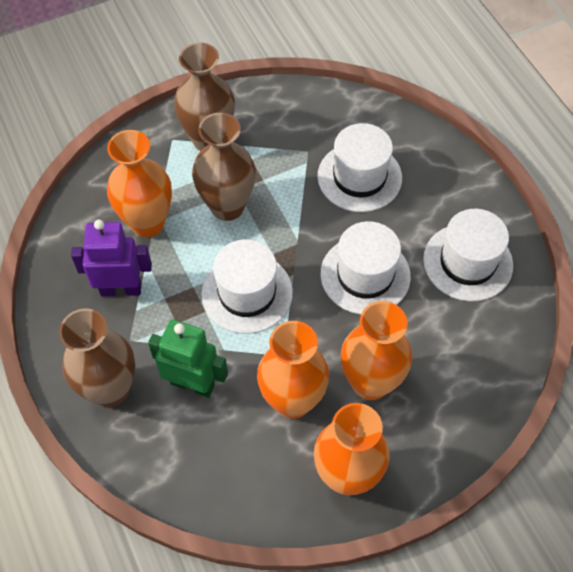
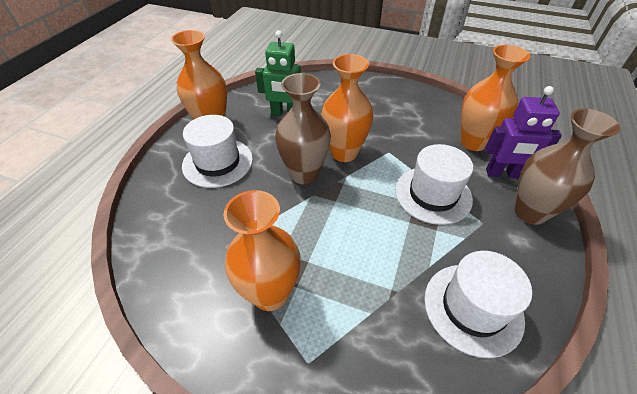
brown vase: [59,308,135,407] [174,43,235,151] [192,113,256,221] = 3 -> [275,73,331,184] [514,109,620,225] = 2
white hat: [201,239,293,334] [318,123,402,212] [320,221,411,314] [423,209,513,301] = 4 -> [182,115,253,188] [395,144,473,225] [424,251,532,358] = 3

